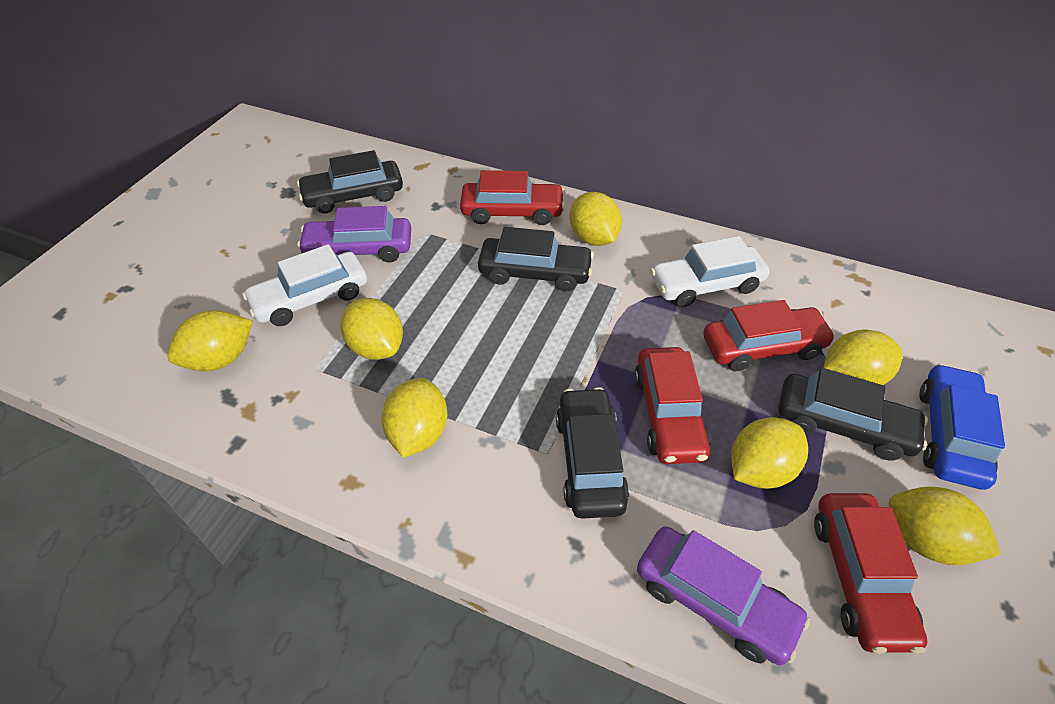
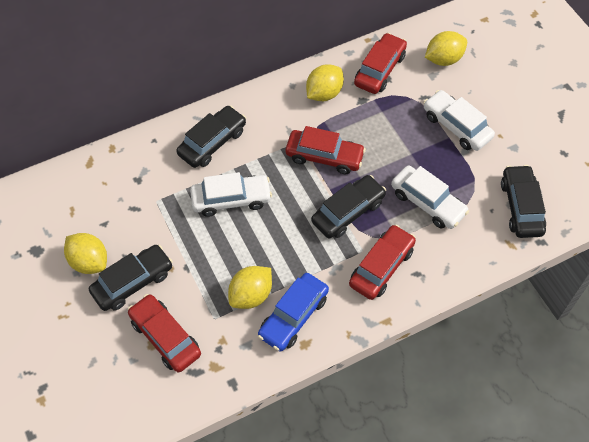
purple car: [297,206,411,262] [637,526,810,665] = 2 -> none = 0
white car: [242,244,367,326] [650,236,769,307] = 2 -> [190,172,272,217] [391,165,469,229] [424,90,495,151] = 3
yellow lemon: [167,310,253,371] [340,298,403,360] [381,378,448,458] [570,192,622,246] [731,417,808,489] [823,330,902,385] [889,487,1001,565] = 7 -> [64,233,107,274] [228,266,272,309] [306,64,344,101] [425,31,467,66] = 4

